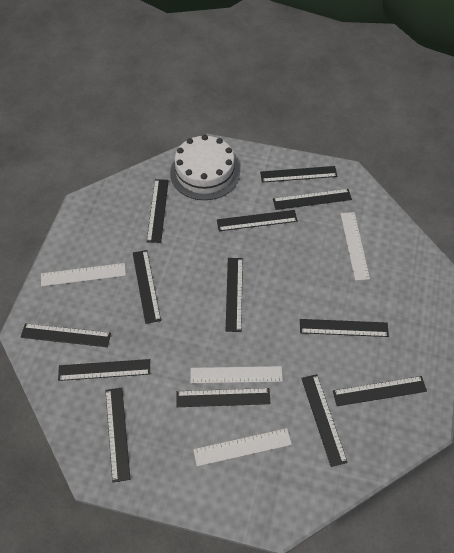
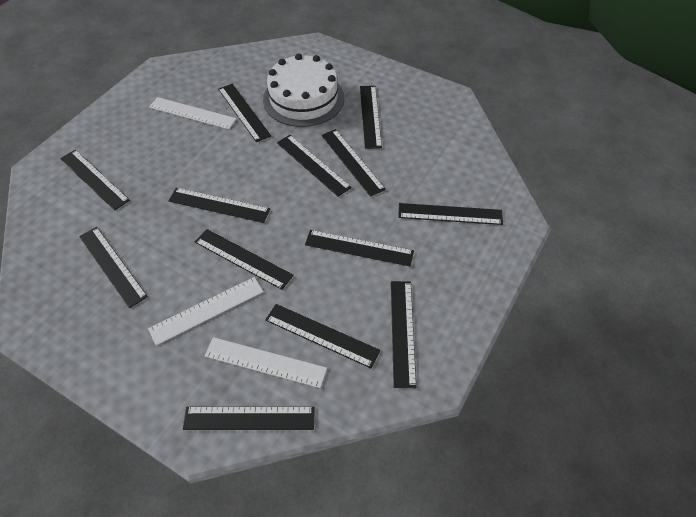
white ruler: [41,263,126,287] [190,366,283,383] [193,428,292,466] [341,212,370,281] = 4 -> [148,277,263,345] [149,97,236,129] [204,337,327,388] = 3

